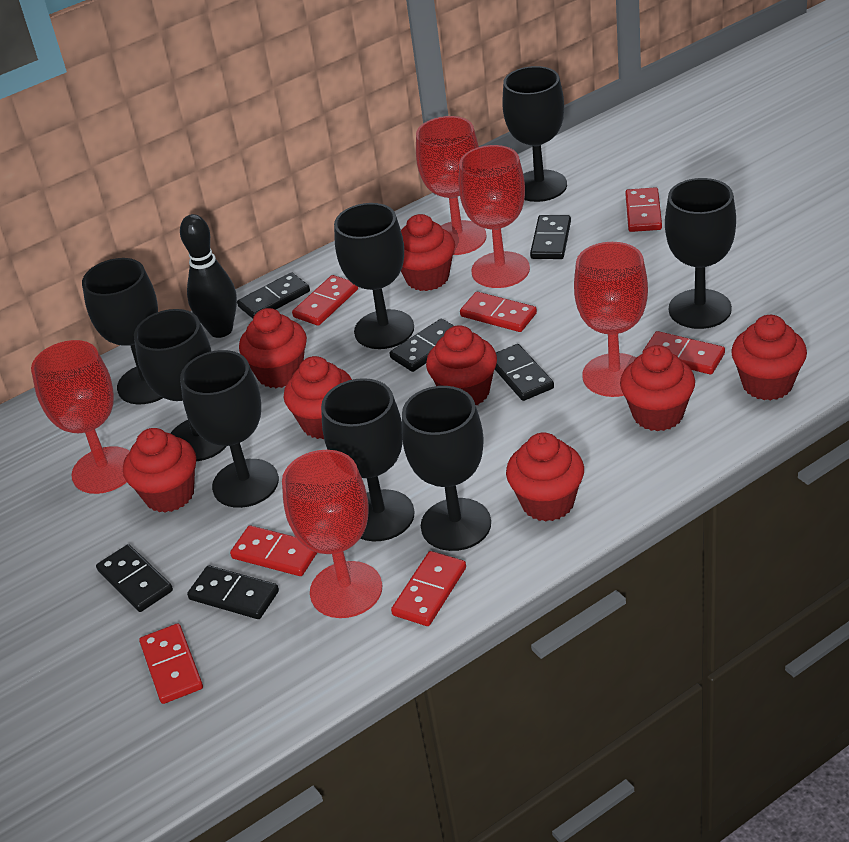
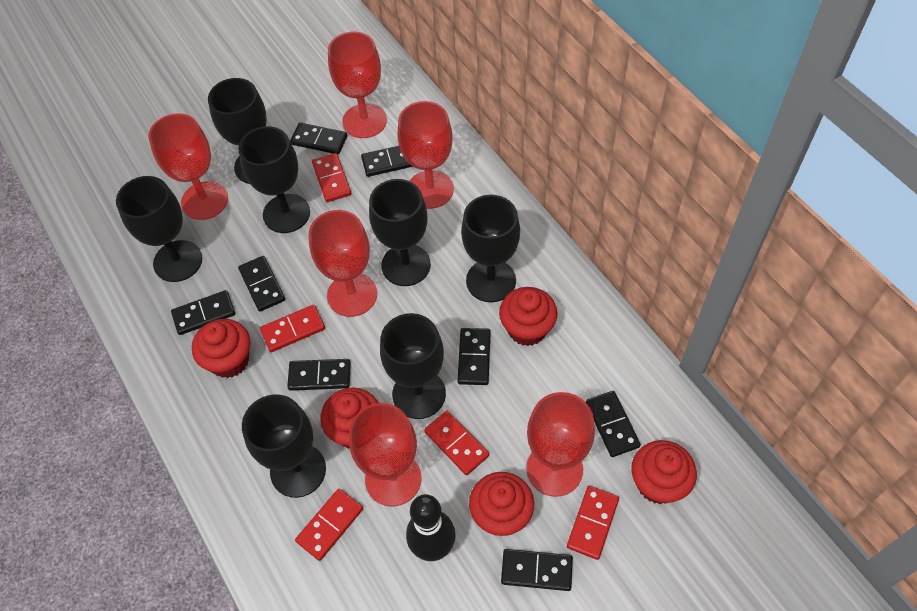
black domino: [96,544,173,612] [187,565,279,619] [237,272,310,319] [389,319,454,372] [495,344,554,401] [530,215,571,259] = 6 -> [171,290,235,335] [238,256,285,312] [287,359,351,391] [290,123,347,154] [361,146,413,177] [457,328,491,385] [501,549,573,591] [586,391,641,457] = 8
black goblet: [82,258,163,405] [134,309,227,461] [180,350,279,508] [321,378,415,541] [334,203,414,349] [402,386,491,551] [502,66,567,202] [665,178,736,329] = 8 -> [116,176,202,282] [208,78,267,184] [238,126,310,233] [242,394,326,498] [369,179,431,286] [380,313,446,419] [461,195,520,302] = 7
red cupcake: [123,428,196,513] [239,308,307,388] [284,356,352,439] [401,214,455,291] [426,325,497,405] [506,433,584,521] [620,345,695,431] [731,315,807,401] = 8 -> [192,319,250,378] [320,388,379,449] [469,472,534,536] [499,287,558,346] [631,440,697,504] = 5
red domino: [139,623,203,704] [230,525,317,576] [292,275,358,326] [391,551,466,626] [460,292,537,332] [625,187,662,232] [642,331,725,374] = 7 -> [260,305,325,352] [295,489,363,561] [312,153,351,202] [424,411,489,475] [567,486,619,560] = 5
red goblet: [31,340,130,494] [282,450,382,618] [416,116,487,255] [459,145,530,288] [574,242,648,397] = 5 -> [148,113,228,220] [309,210,377,317] [328,31,387,138] [349,403,422,506] [397,101,454,209] [527,392,595,497] = 6

